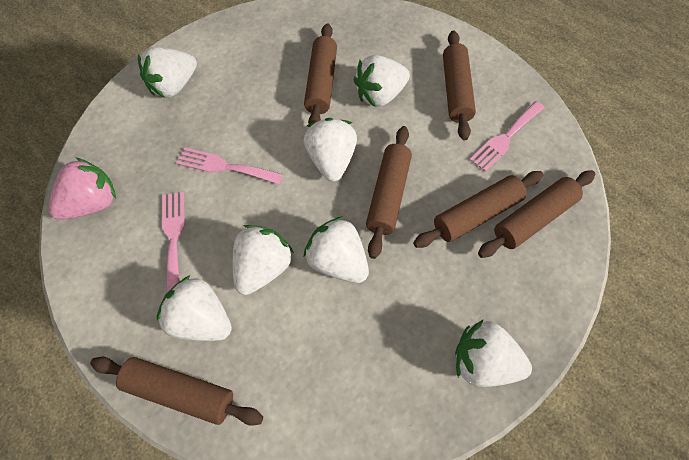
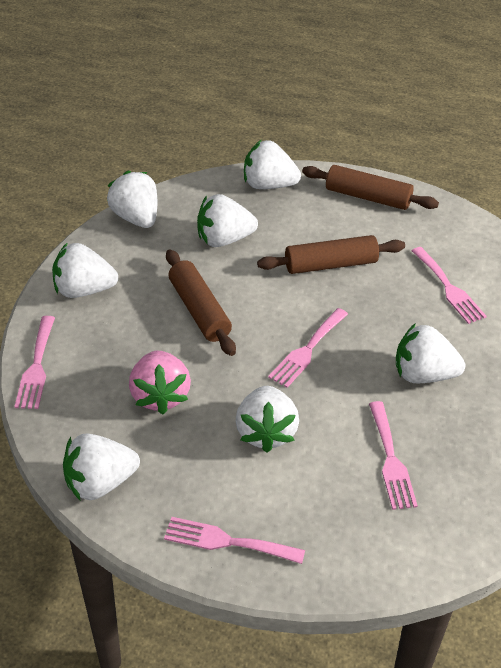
brown rolling pin: [90,357,263,426] [304,24,337,124] [366,126,412,259] [413,171,543,248] [443,30,476,140] [478,170,595,258] = 6 -> [166,249,236,356] [257,235,405,274] [302,165,439,210] = 3
pink fork: [162,192,185,293] [176,147,283,184] [470,101,545,172] = 3 -> [14,316,55,409] [164,517,305,564] [268,308,348,388] [369,401,418,510] [412,247,487,324] = 5

